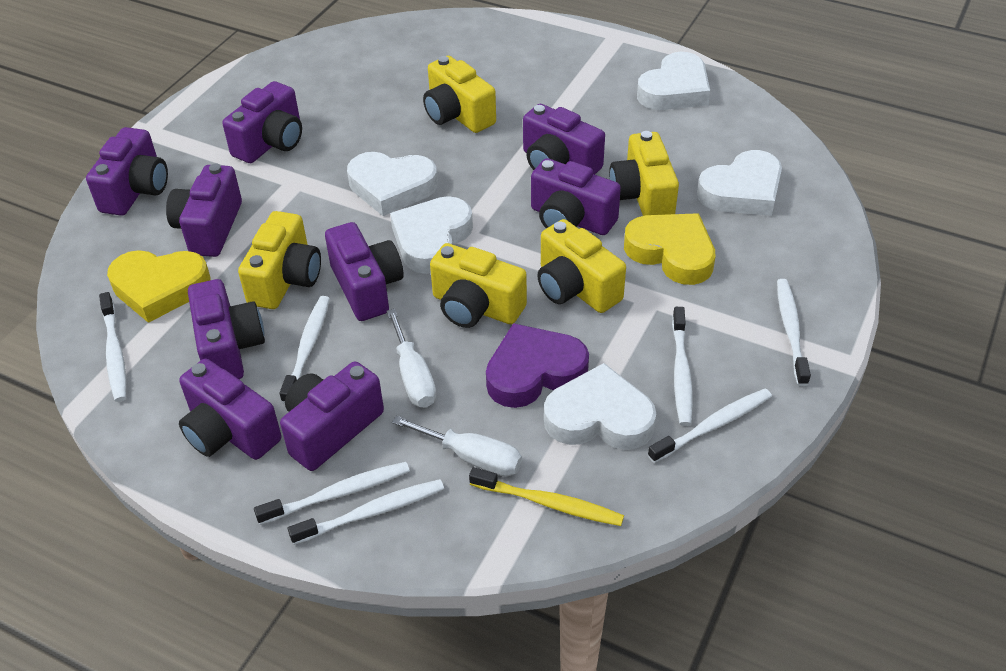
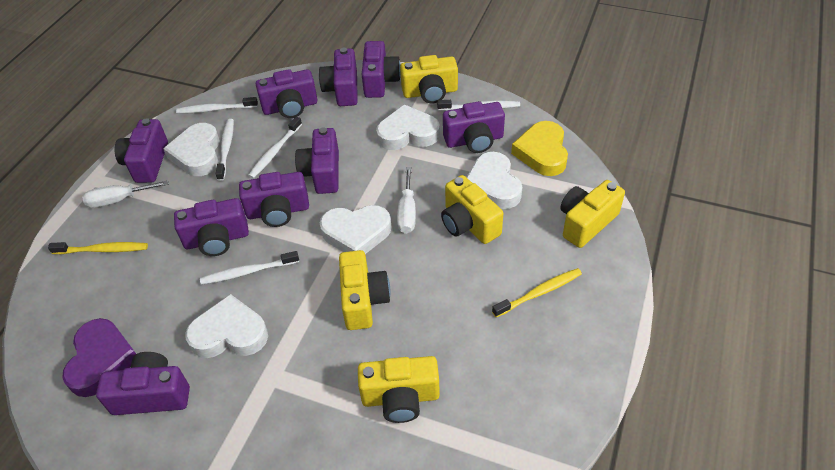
white toothbrush: [99,292,126,402] [254,462,410,525] [279,296,330,404] [288,479,444,545] [648,388,772,463] [672,307,693,426] [777,279,811,386] = 7 -> [176,97,258,114] [200,251,299,285] [216,119,234,181] [248,117,302,179] [437,100,520,111] = 5
yellow heart: [107,250,211,323] [624,213,716,285] = 2 -> [511,121,568,176] = 1
yellow toothbrush: [469,467,624,526] = 1 -> [48,242,148,254] [492,268,582,317] = 2

